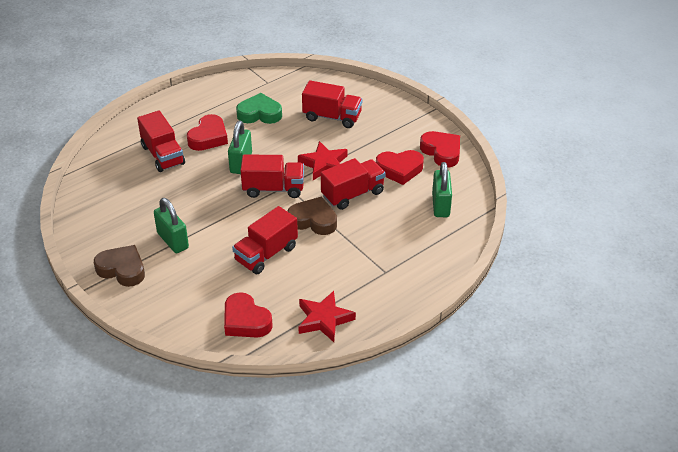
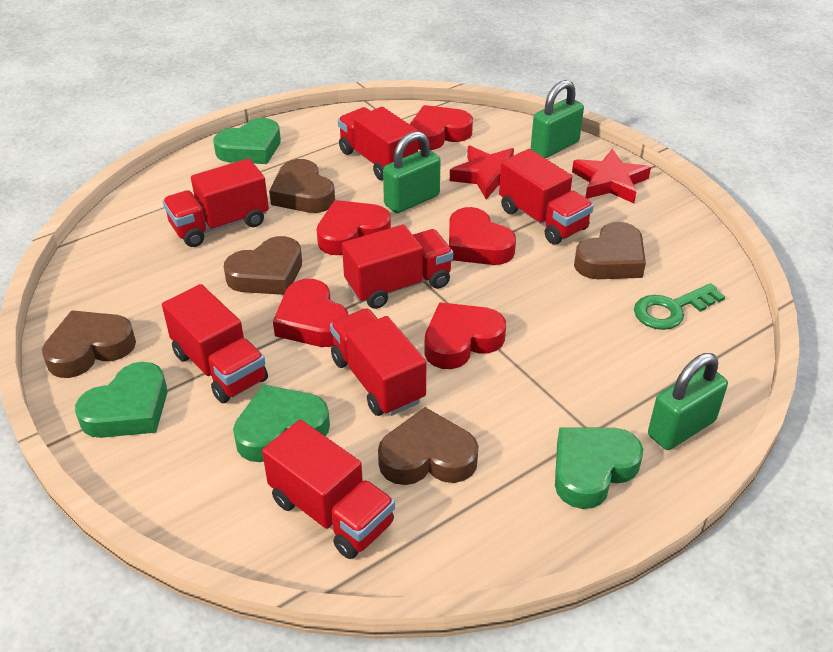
brown heart: [94,245,145,287] [287,197,337,235] = 2 -> [42,310,136,378] [224,236,302,295] [269,159,335,213] [378,407,478,485] [574,222,646,279] = 5
green heart: [236,93,282,124] = 1 -> [75,362,167,438] [213,118,281,164] [233,384,330,462] [555,427,643,509] = 4
green key: none = 0 -> [634,283,725,330] = 1
red heart: [187,114,228,151] [224,292,273,338] [376,150,424,185] [420,131,460,167] = 4 -> [273,279,349,347] [317,200,391,255] [410,105,473,150] [424,302,506,369] [449,207,516,265] = 5
red truck: [137,111,185,172] [232,206,298,274] [241,154,304,198] [302,80,363,128] [321,158,385,210] = 5 -> [162,284,268,403] [163,158,269,247] [262,420,395,559] [330,308,426,416] [338,107,418,180] [342,225,453,309] [499,149,594,244] = 7

